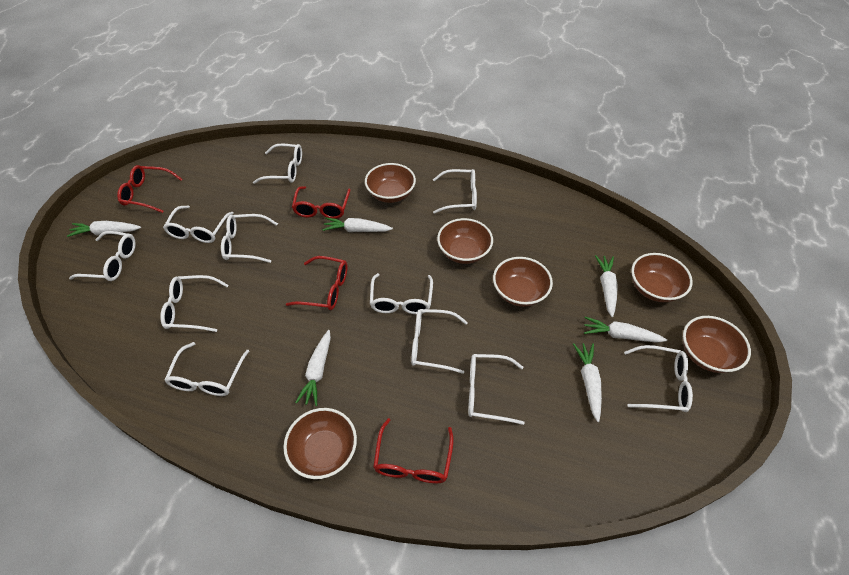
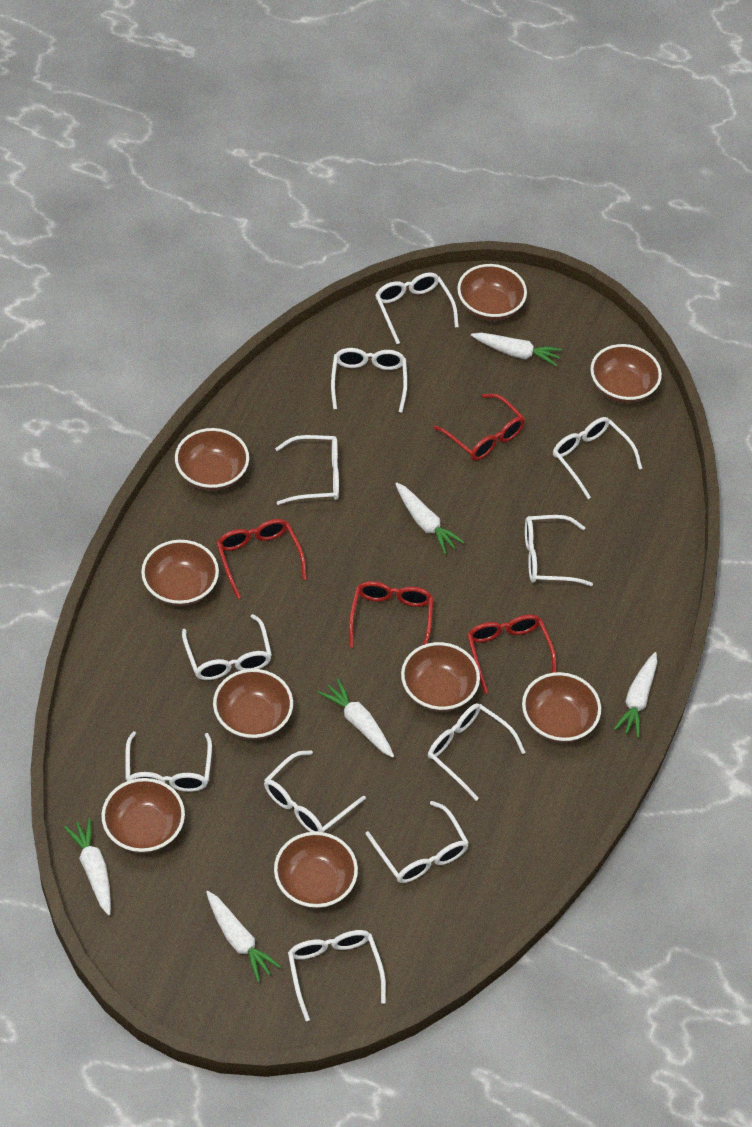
brown bowl: [283,408,357,479] [365,163,416,203] [437,218,493,264] [493,257,553,307] [631,253,693,302] [683,316,751,373] = 6 -> [101,778,185,853] [141,540,219,606] [175,428,249,491] [213,669,293,740] [274,832,358,908] [401,642,480,712] [457,264,527,321] [522,672,601,743] [590,344,662,404] = 9

